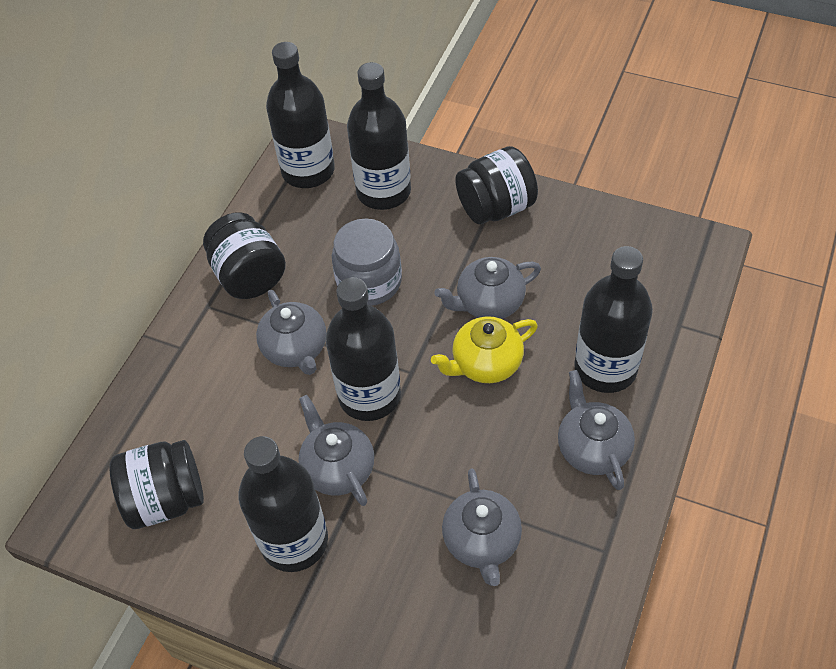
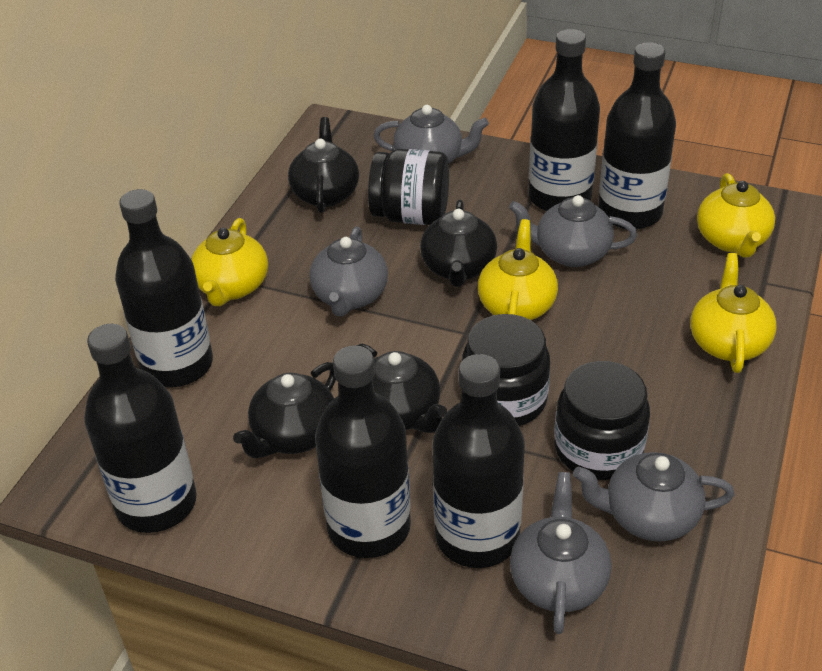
black bottle: [238,436,328,572] [266,42,335,188] [326,277,401,421] [347,62,411,210] [574,246,653,393] = 5 -> [84,324,197,533] [115,189,213,388] [315,345,411,558] [432,354,525,568] [529,29,600,211] [598,42,676,229] = 6
black teapot: none = 0 -> [233,362,336,458] [288,117,359,213] [357,344,447,433] [420,200,497,287] = 4
grey jar: [332,219,402,306] = 1 -> none = 0
yellow teapot: [431,316,538,383] = 1 -> [191,218,268,306] [478,219,558,320] [690,253,776,373] [697,173,775,258] = 4

